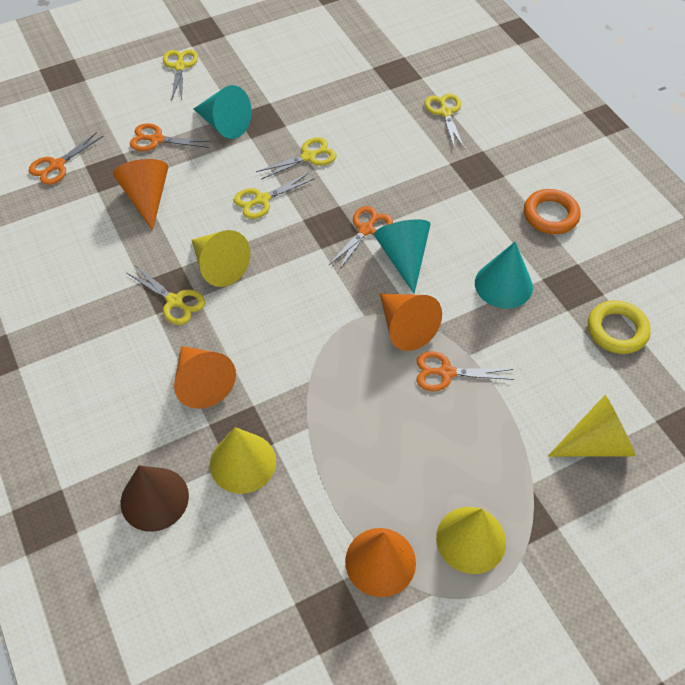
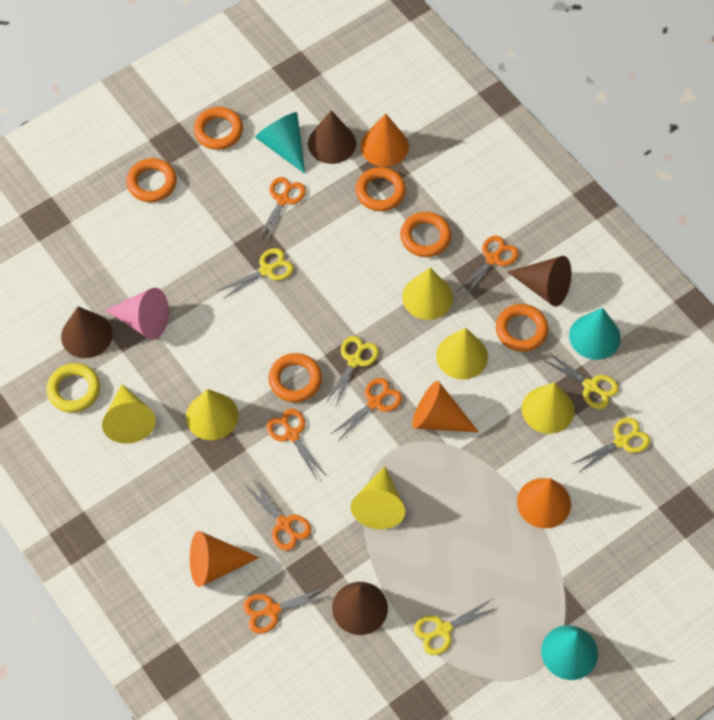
brown cone: [121,465,189,532] = 1 -> [61,306,113,358] [308,110,356,164] [332,582,388,635] [508,256,571,307] = 4
orange ring: [524,189,581,234] = 1 -> [126,158,177,202] [194,107,243,150] [268,353,322,402] [355,167,406,211] [400,212,451,257] [496,304,548,352] = 6
orange scissors: [29,132,103,185] [130,123,211,151] [329,206,393,271] [417,351,514,391] = 4 -> [243,587,331,634] [244,479,311,551] [257,177,306,242] [267,409,326,480] [331,378,402,441] [458,236,519,297] = 6
pink cone: none = 0 -> [106,288,169,339] = 1
yellow cone: [192,230,251,287] [210,427,276,494] [436,507,506,574] [548,395,636,457] = 4 -> [102,384,156,444] [186,389,239,440] [351,466,405,529] [402,268,453,320] [436,328,488,380] [522,382,574,434] = 6

